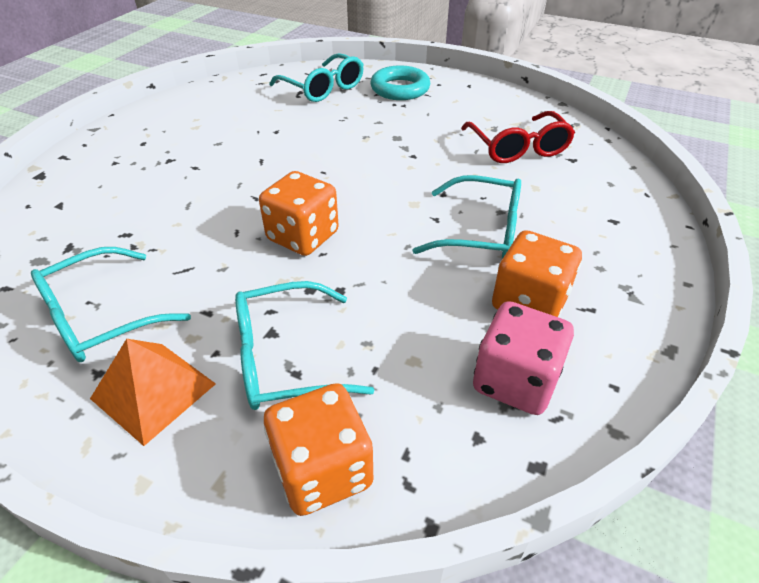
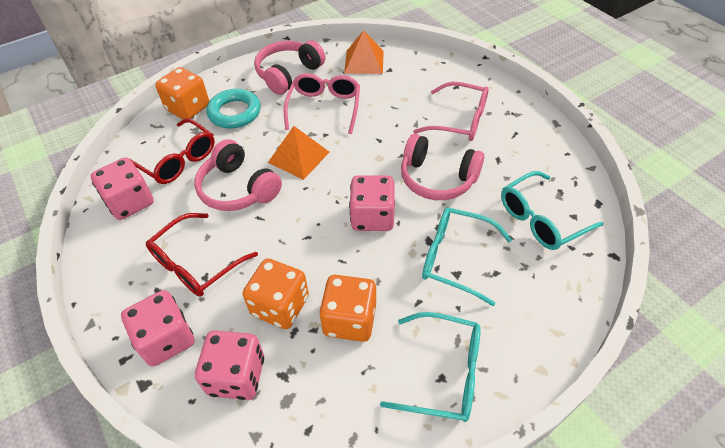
orange pyramid: [90,339,216,446] = 1 -> [268,126,329,180] [344,30,384,74] = 2
pink dice: [473,301,574,415] = 1 -> [90,157,154,220] [121,290,194,366] [195,330,264,400] [349,175,395,231] = 4
pink glasses: none = 0 -> [284,73,360,134] [413,82,489,141] = 2
pink headphones: none = 0 -> [194,139,282,211] [254,40,325,95] [401,134,484,200] = 3
red glasses: [461,111,575,163] = 1 -> [130,118,215,184] [146,213,258,297] = 2
turquoise glasses: [31,247,191,362] [235,281,375,410] [269,53,364,102] [412,175,521,259] = 4 -> [380,312,481,422] [422,207,512,306] [501,171,604,250] = 3

